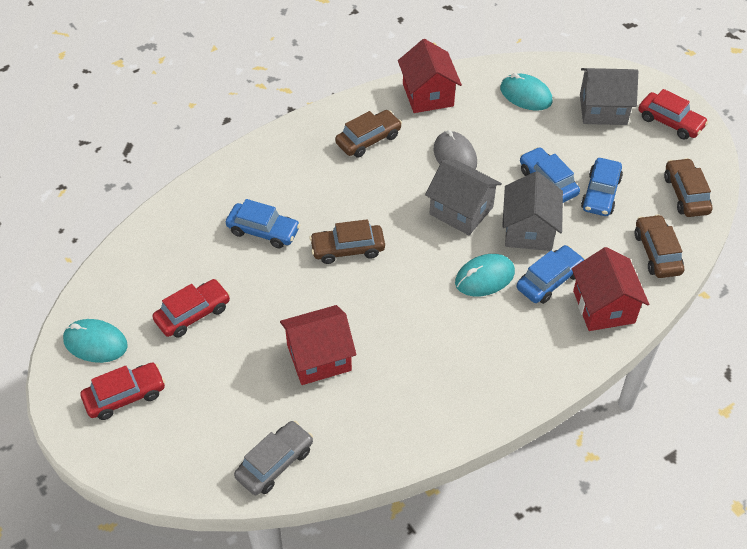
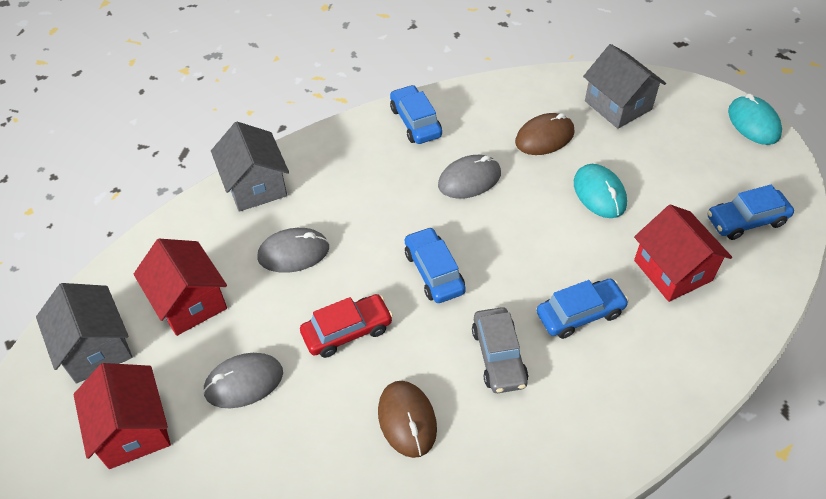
brown car: [309,219,385,264] [335,110,402,158] [635,214,684,278] [664,158,712,217] = 4 -> none = 0
brown mouse: none = 0 -> [378,381,437,458] [515,113,575,155] = 2
grey mouse: [434,130,477,170] = 1 -> [203,353,283,408] [257,228,329,273] [438,155,501,199] = 3
red car: [81,362,165,420] [152,279,230,338] [638,89,708,140] = 3 -> [300,294,393,358] = 1
turquoise mouse: [63,319,128,363] [455,254,515,296] [500,73,553,111] = 3 -> [574,164,627,218] [728,94,782,145] = 2

